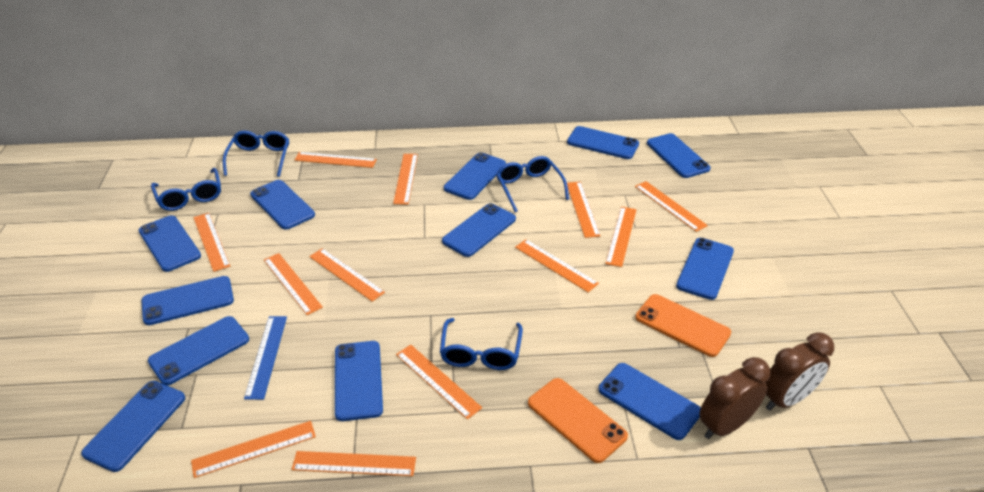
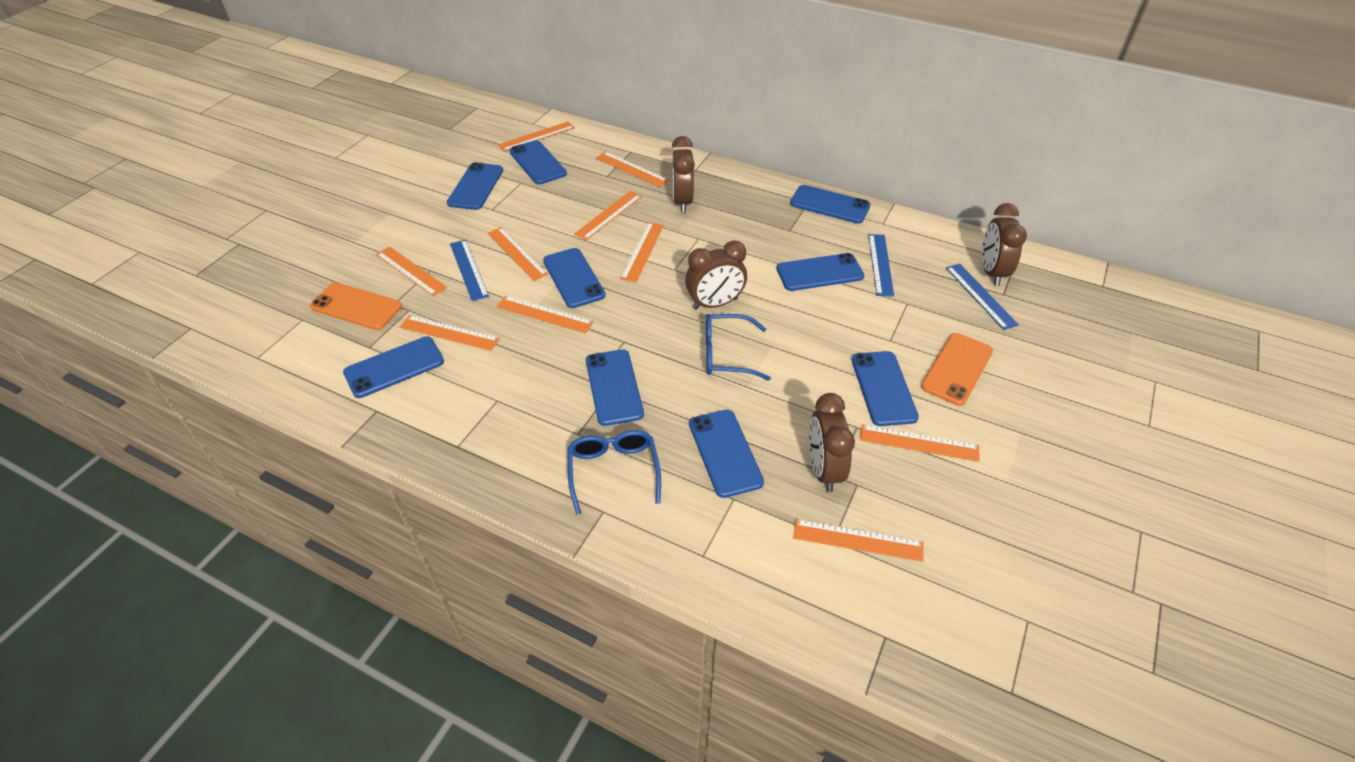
blue glasses: [151,168,221,211] [223,131,289,177] [440,318,523,370] [496,156,569,212] = 4 -> [568,430,661,515] [706,314,771,381] = 2
blue phone: [81,381,185,472] [139,215,201,272] [141,276,234,325] [148,316,249,385] [250,180,315,230] [335,341,383,421] [442,203,516,257] [444,152,506,200] [567,126,639,159] [599,363,701,440] [647,133,711,178] [676,238,734,300] = 12 -> [343,337,444,398] [447,162,503,210] [509,140,567,185] [543,248,606,308] [586,349,644,426] [689,410,764,498] [776,253,864,291] [790,185,870,224] [852,351,919,426] = 9
blue ruler: [244,316,287,400] = 1 -> [450,240,489,301] [868,234,894,297] [946,264,1019,330] = 3
brown clock: [699,357,770,439] [765,332,834,411] = 2 -> [672,136,695,213] [685,240,747,310] [809,393,855,492] [982,203,1027,286] = 4
orange ruler: [191,421,316,478] [193,213,230,272] [264,253,323,315] [292,451,416,476] [295,152,377,168] [309,248,385,302] [393,154,418,205] [396,345,482,420] [515,239,599,292] [567,182,601,238] [605,207,637,267] [635,181,708,232] = 12 -> [376,246,447,296] [400,315,500,351] [487,227,548,281] [497,296,594,334] [498,121,575,152] [574,191,642,240] [596,152,669,187] [620,222,664,282] [793,519,924,562] [860,424,980,462] = 10

